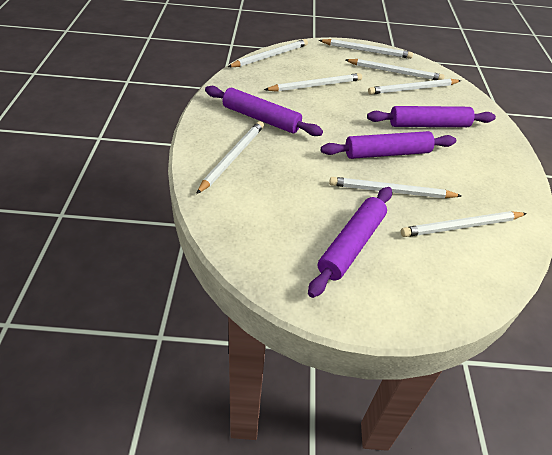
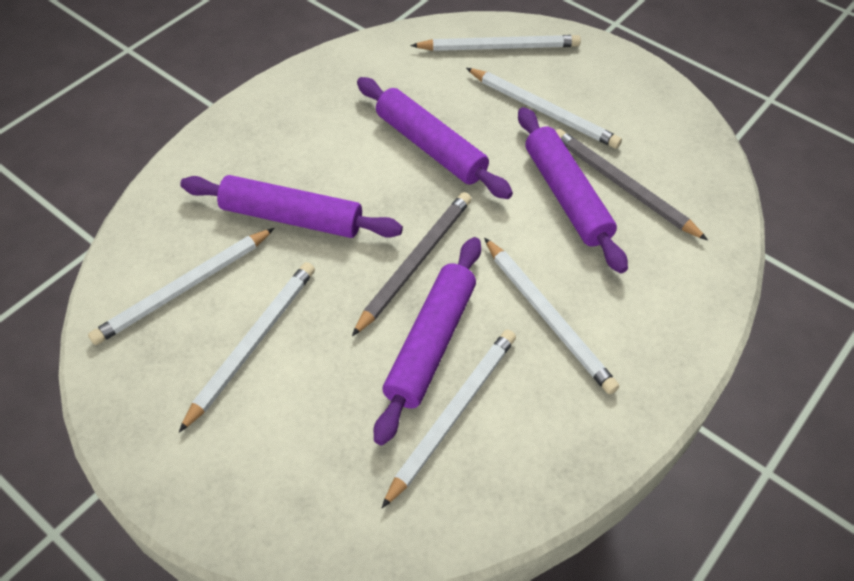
grey pencil: none = 0 -> [352,192,471,336] [556,129,708,240] = 2
white pencil: [196,121,264,194] [228,39,308,67] [264,73,362,92] [319,39,413,59] [329,177,462,199] [345,59,445,80] [368,79,461,95] [401,211,527,237] = 8 -> [88,228,274,345] [179,262,315,432] [382,330,516,508] [410,35,581,51] [466,68,622,149] [484,238,619,394] = 6

